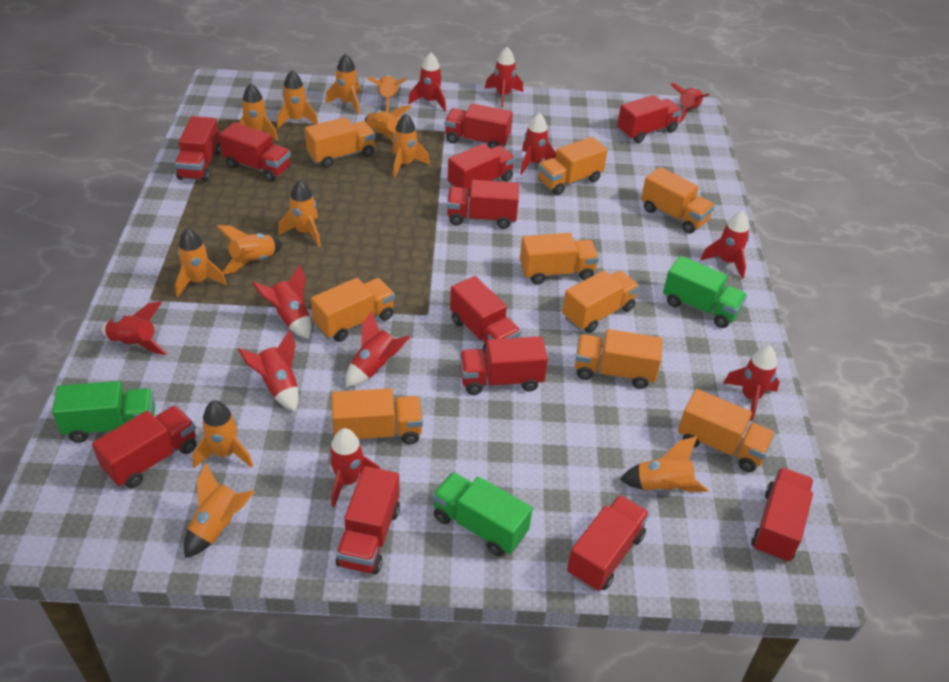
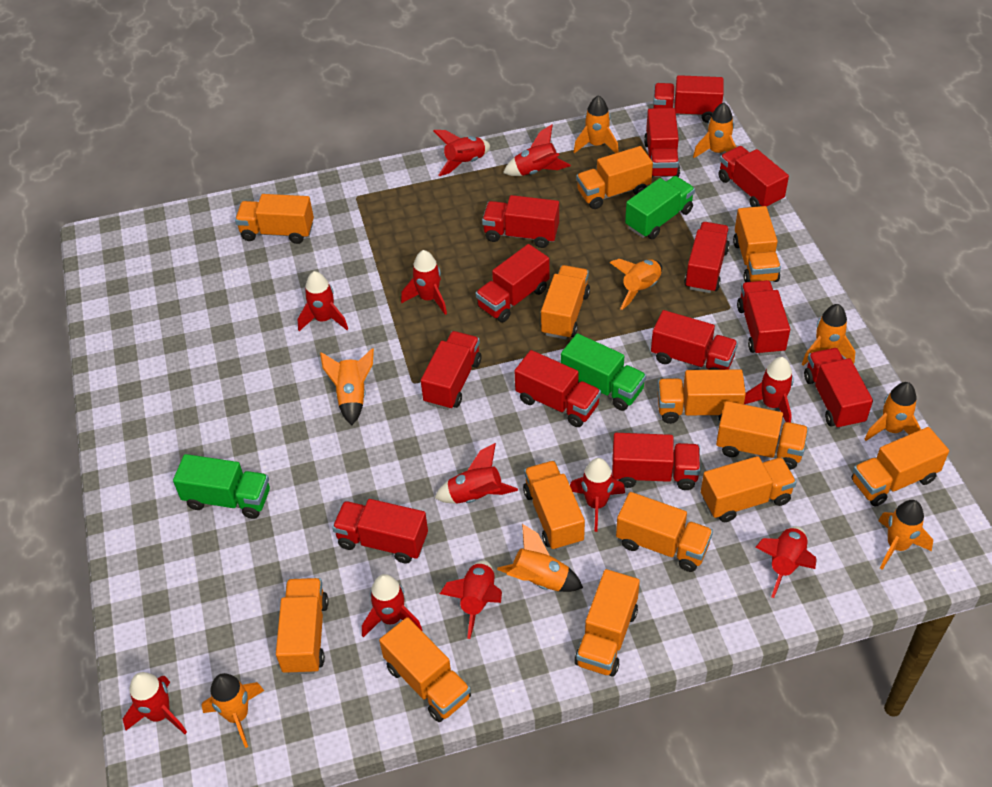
orange rocket: [175,228,227,297] [184,463,255,558] [192,400,253,468] [216,225,283,275] [239,83,278,141] [277,70,318,129] [278,180,321,247] [325,54,360,114] [365,105,411,143] [367,74,408,112] [392,113,430,177] [620,436,708,492] = 12 -> [202,673,264,748] [320,348,374,425] [497,524,583,592] [574,95,619,153] [610,259,662,310] [693,103,736,158] [802,304,855,366] [864,382,921,441] [878,500,933,570] = 9
orange truck: [305,117,376,168] [311,278,395,342] [332,388,423,444] [520,233,599,285] [538,137,608,195] [562,270,639,333] [575,329,663,389] [641,167,715,234] [678,389,775,472] = 9 -> [235,194,314,244] [276,578,329,674] [379,617,471,722] [523,461,585,550] [541,265,590,340] [574,569,640,677] [576,146,653,209] [616,492,713,572] [658,369,746,424] [701,456,797,522] [716,401,808,470] [733,206,781,282] [852,427,949,507] = 13
red truck: [92,405,197,488] [175,116,221,182] [219,122,291,182] [336,466,400,574] [445,104,513,148] [447,180,519,229] [448,144,515,197] [450,276,521,354] [460,336,548,395] [567,495,650,591] [617,95,682,143] [751,467,813,563] = 12 -> [332,499,428,564] [421,331,481,410] [476,244,550,323] [482,195,559,248] [515,350,601,427] [612,433,701,490] [644,108,680,178] [651,310,738,370] [653,75,724,123] [684,222,730,293] [719,146,789,209] [737,280,790,356] [804,348,873,429] = 13

